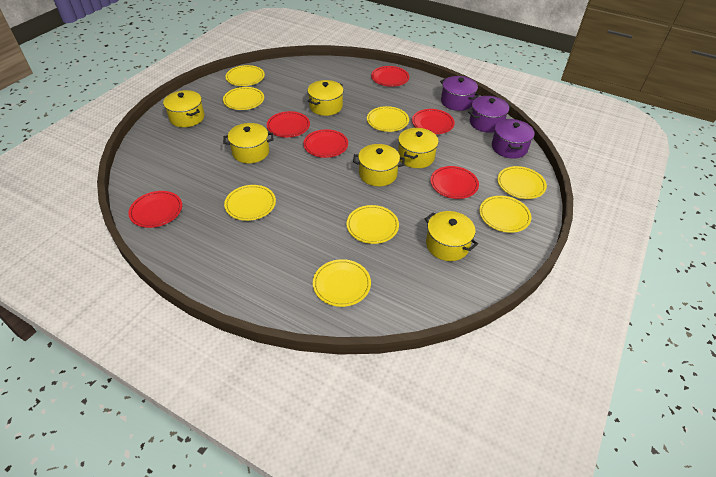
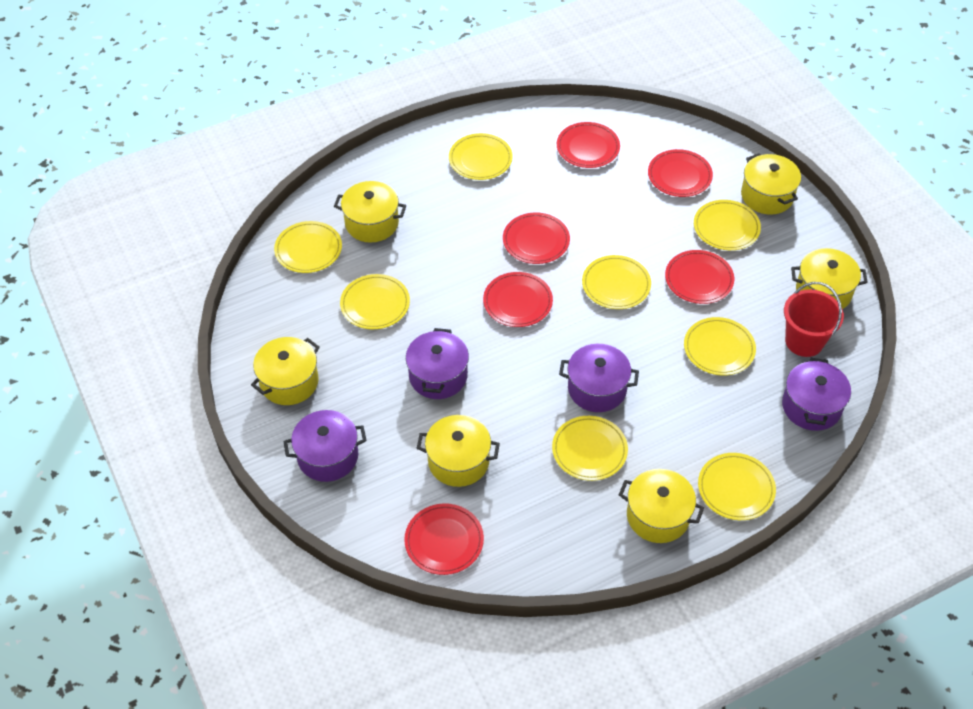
purple pot: [440,76,480,111] [468,96,511,133] [492,119,534,158] = 3 -> [283,410,367,482] [406,328,469,399] [559,344,639,412] [782,358,851,431] = 4
red bucket: none = 0 -> [784,282,844,357] = 1

